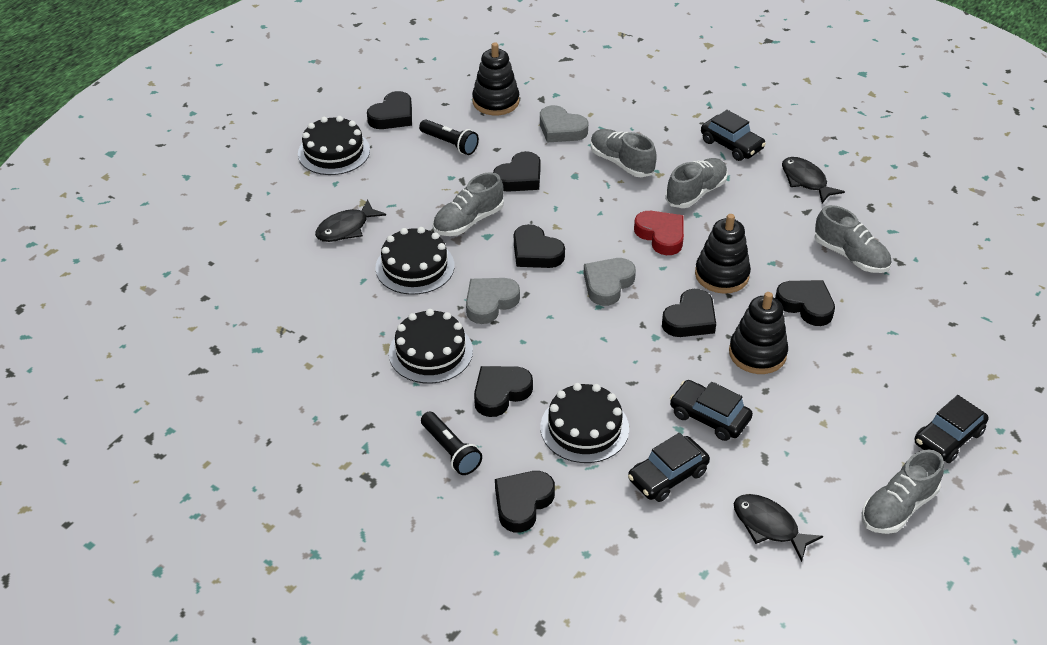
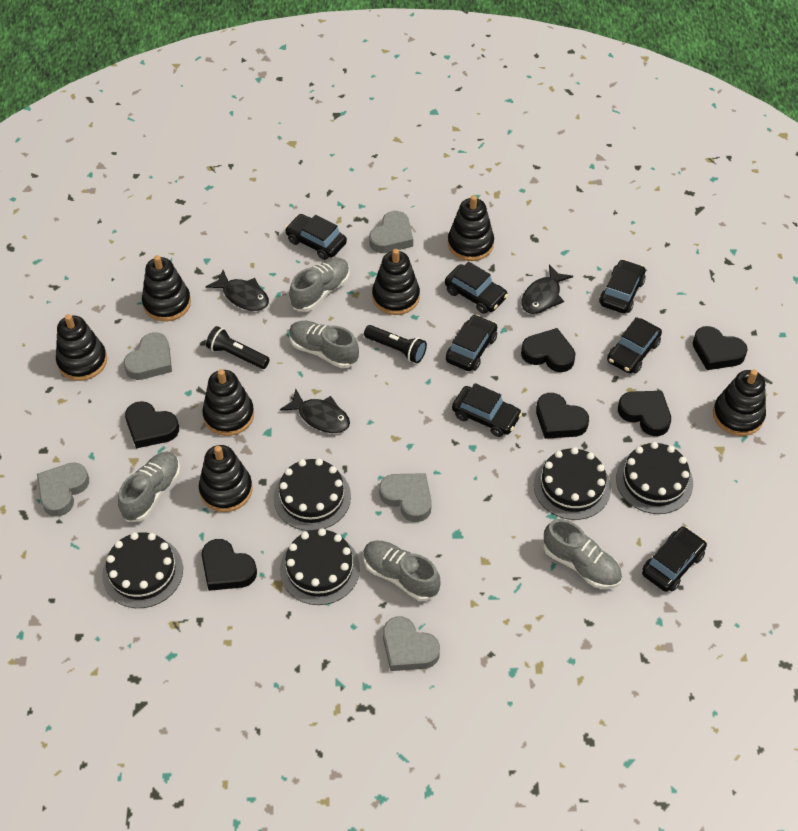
black cake: [298,116,370,175] [375,227,454,295] [389,309,473,384] [541,383,629,463] = 4 -> [102,532,183,608] [274,459,351,531] [280,528,360,605] [534,447,611,520] [616,442,693,514] = 5
black car: [628,433,710,502] [670,380,753,441] [701,110,766,161] [915,395,988,463] = 4 -> [285,214,347,260] [445,261,508,314] [446,315,497,371] [452,383,522,437] [599,259,646,314] [607,317,662,374] [642,527,707,592] = 7
black heart: [367,91,412,129] [474,366,533,417] [493,151,541,192] [495,471,555,533] [514,224,565,268] [662,289,716,337] [775,280,835,326] = 7 -> [125,401,179,448] [202,539,257,591] [521,328,575,372] [536,393,589,439] [618,391,671,436] [693,326,748,370] = 6
black stacking toy: [472,42,519,115] [695,214,751,294] [729,292,788,374] = 3 -> [56,314,107,381] [142,255,191,321] [199,445,252,512] [202,369,254,436] [372,249,420,315] [448,195,494,261] [713,369,766,436] = 7
grey heart: [466,278,520,324] [540,105,588,143] [584,258,636,306] = 3 -> [37,462,89,517] [124,332,172,380] [369,211,413,253] [379,473,432,522] [383,616,440,671] = 5
red heart: [634,211,684,255] = 1 -> none = 0

